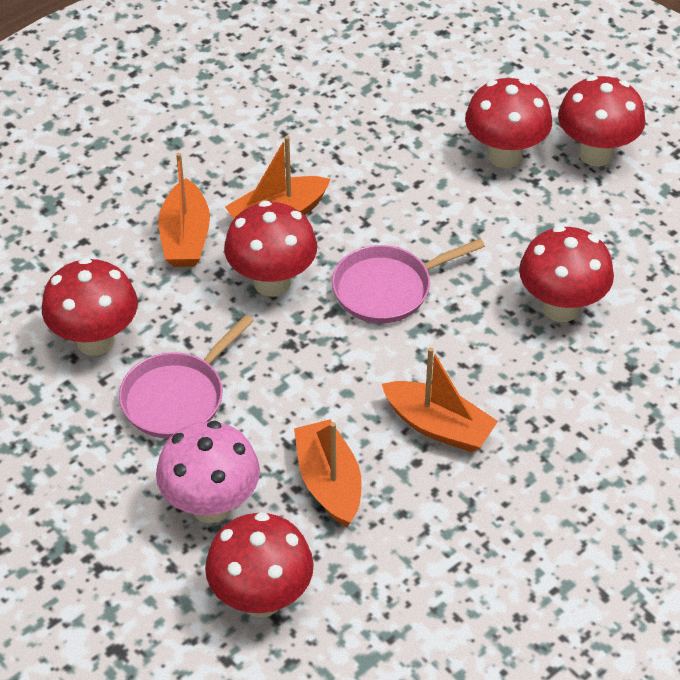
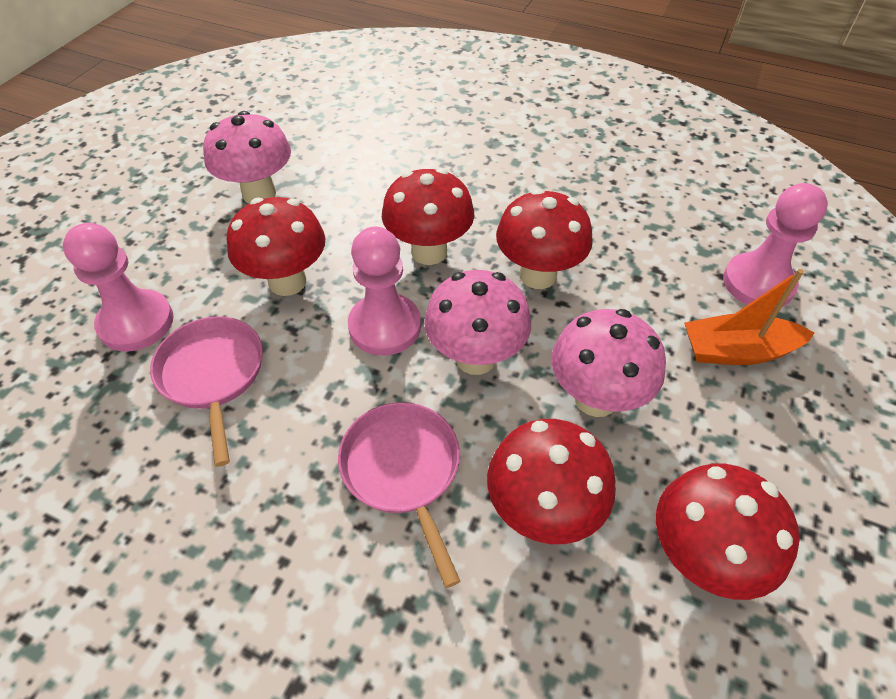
orange boat: [158,153,210,267] [225,136,331,219] [294,419,362,527] [382,347,498,452] = 4 -> [684,269,815,365] = 1
pink mushroom: [156,421,260,523] = 1 -> [203,111,291,204] [424,270,531,375] [552,309,666,417] = 3
pink pawn: none = 0 -> [63,223,174,352] [348,227,421,356] [723,183,828,307] = 3
red mushroom: [42,258,138,356] [205,512,314,618] [224,200,317,297] [465,78,552,168] [519,226,614,322] [558,75,646,166] = 6 -> [227,197,325,296] [382,168,474,265] [487,419,616,544] [496,189,593,289] [656,464,800,600] = 5

